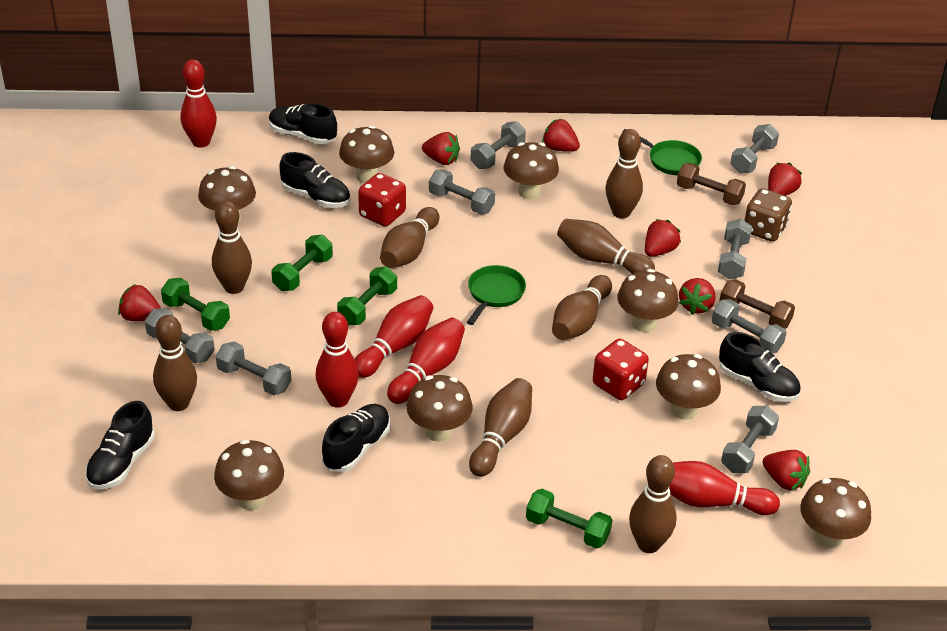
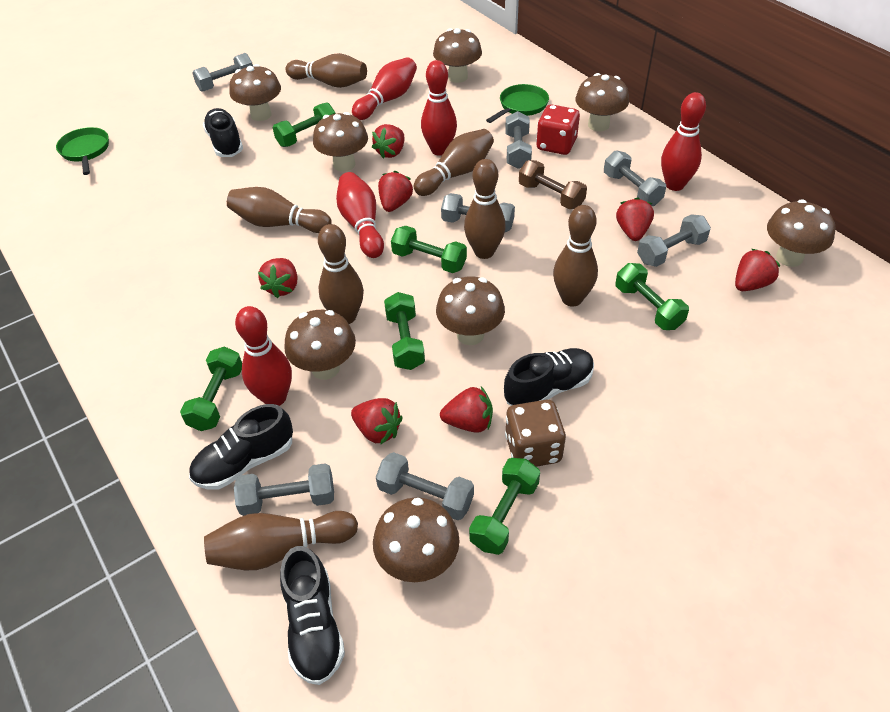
black shoe: [85,401,155,490] [269,103,337,144] [279,152,350,208] [322,404,391,472] [719,332,801,402] = 5 -> [189,404,293,490] [203,108,243,157] [280,546,345,685] [504,348,594,406] = 4
brown bowling pin: [153,315,197,411] [212,201,252,294] [380,207,439,268] [469,378,532,477] [552,275,612,340] [557,219,655,274] [605,129,643,219] [629,455,677,553] = 8 -> [204,511,358,570] [227,187,332,233] [285,53,367,88] [318,224,364,324] [414,129,494,196] [464,159,506,259] [553,205,598,307] = 7
brown dumbbell: [677,163,746,205] [719,279,795,329] = 2 -> [519,160,587,209] = 1
green dumbbell: [161,278,230,331] [272,235,333,291] [337,267,397,325] [526,489,612,549] = 4 -> [180,346,242,431] [273,103,336,147] [384,292,425,370] [391,226,467,273] [469,458,540,555] [615,263,689,330] = 6
grey dumbbell: [145,308,215,363] [216,342,291,396] [429,169,495,214] [470,121,526,169] [712,299,787,354] [718,219,752,280] [721,406,779,473] [730,124,779,174] = 8 -> [192,53,253,92] [234,463,334,516] [376,452,474,520] [441,193,515,232] [505,111,532,169] [604,150,666,206] [637,214,711,267] = 7
red dice: [358,173,406,226] [593,339,649,400] = 2 -> [536,104,580,155] = 1

